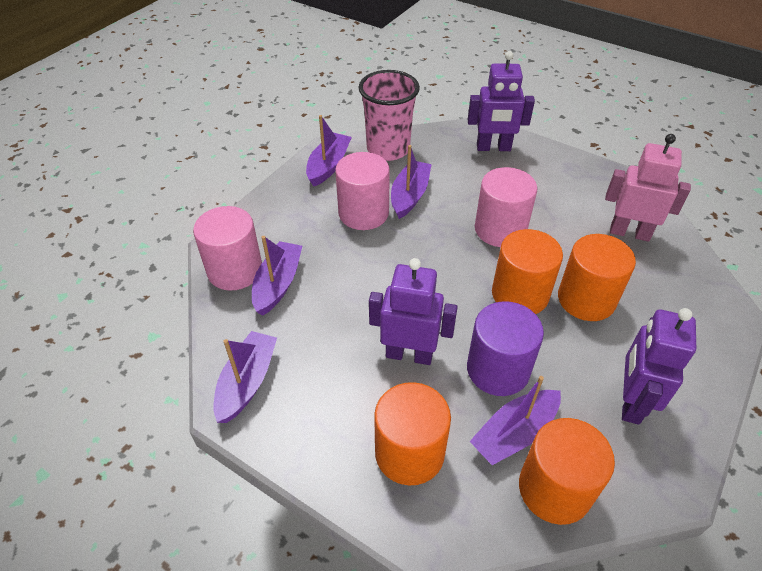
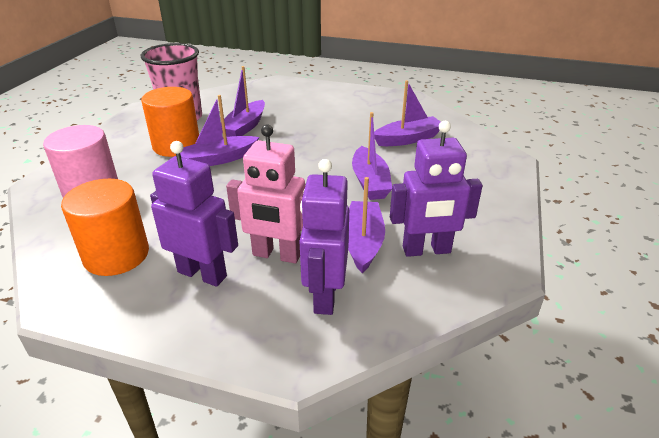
orange cylinder: [374,382,451,485] [492,229,563,314] [519,418,615,525] [558,234,636,321] = 4 -> [61,179,149,276] [141,87,199,157] = 2
pink cylinder: [193,206,262,291] [335,152,390,230] [475,167,537,247] = 3 -> [43,125,118,198] = 1
purple cylinder: [467,301,544,396] = 1 -> none = 0

